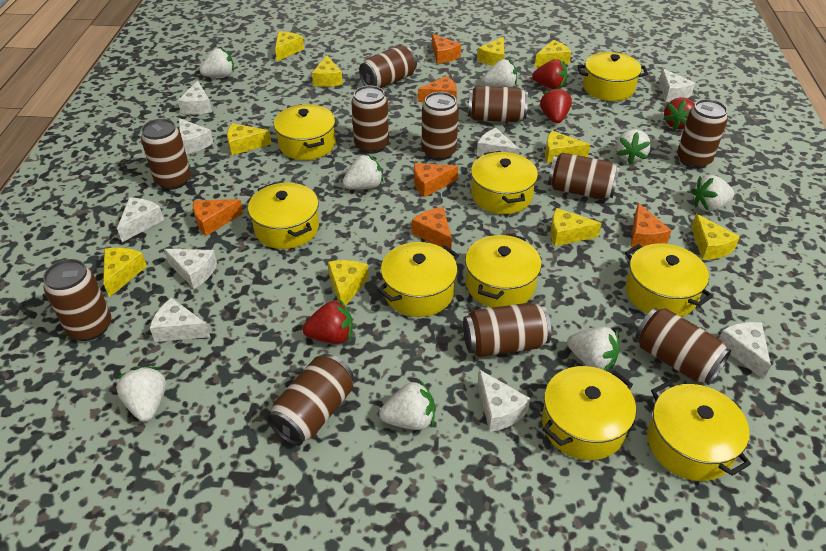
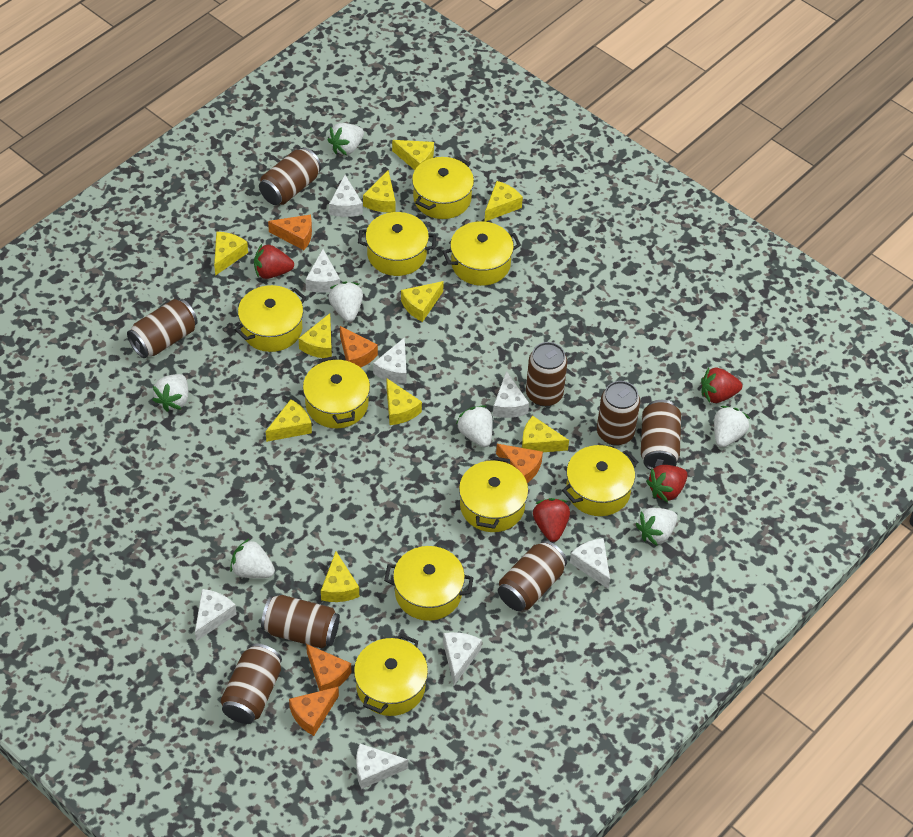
brown can: [43,259,111,341] [141,119,191,190] [267,354,354,446] [351,85,389,154] [359,45,417,88] [422,92,459,161] [463,302,551,357] [468,86,528,122] [548,153,620,199] [635,308,731,385] [677,99,728,169] = 11 -> [127,299,198,358] [221,643,282,724] [259,147,321,205] [261,595,340,649] [498,541,567,611] [526,342,568,407] [597,381,640,446] [641,400,681,470] = 8
orange cheese: [193,199,243,236] [412,207,452,249] [414,163,458,197] [418,76,457,102] [432,34,461,64] [631,203,672,247] = 6 -> [268,215,312,250] [289,687,339,736] [306,644,351,691] [340,326,378,368] [496,444,543,483] = 5
white cheese: [117,198,164,242] [150,298,210,342] [164,249,217,289] [178,81,212,115] [179,118,213,154] [477,128,520,157] [478,370,530,432] [659,69,695,101] [719,322,771,380] = 9 -> [195,589,236,641] [305,249,340,293] [329,175,363,217] [356,744,408,789] [373,337,407,384] [443,632,482,685] [493,371,529,418] [570,538,610,589] = 8
white strawberry: [116,367,166,422] [200,48,234,77] [342,154,383,190] [379,380,435,430] [482,59,517,87] [567,327,620,371] [616,129,651,164] [691,175,734,211] = 8 -> [153,374,188,412] [230,538,275,578] [327,123,364,155] [328,282,363,322] [456,405,493,447] [636,508,677,546] [714,406,750,448] = 7

